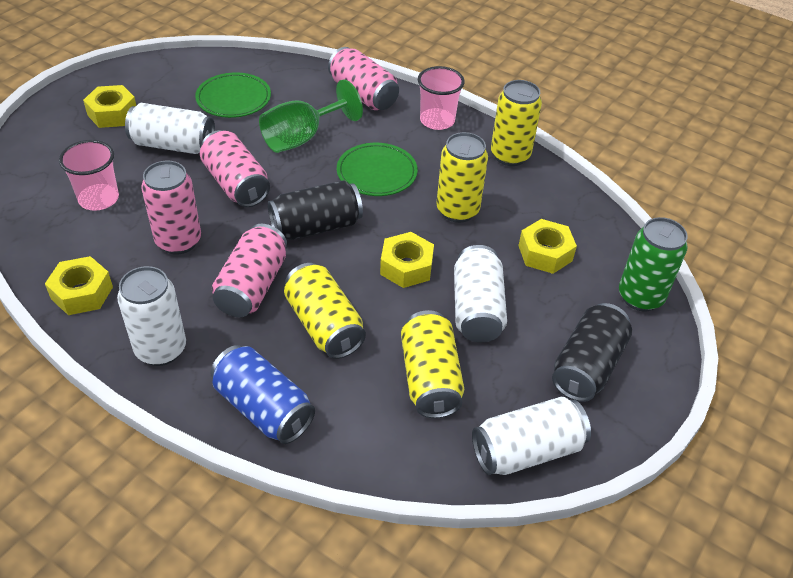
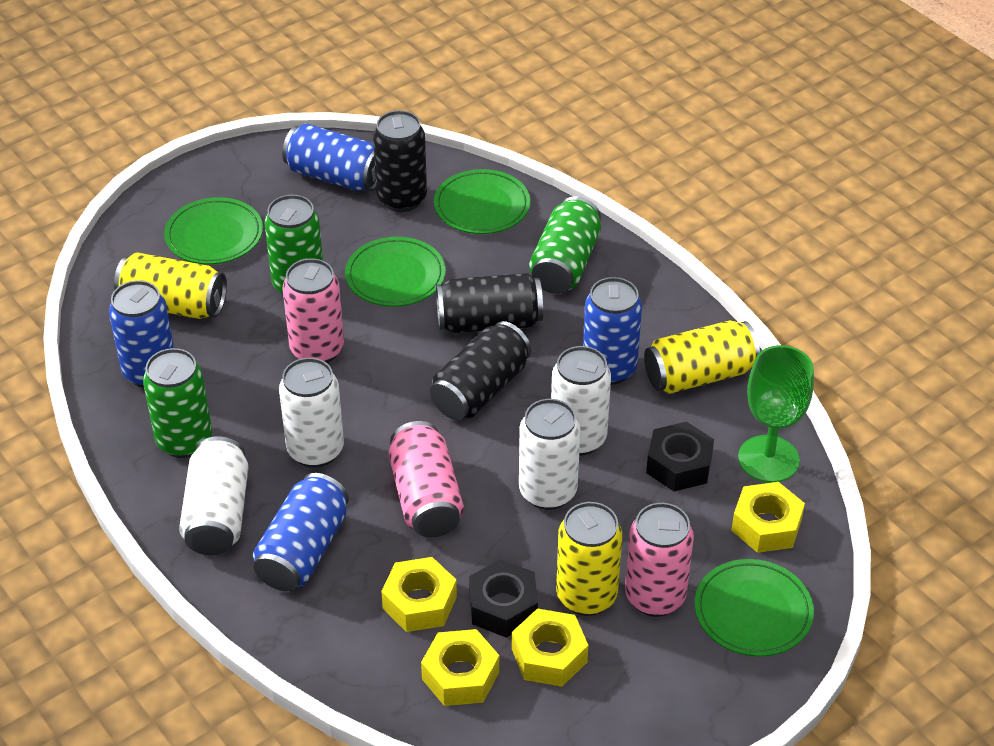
black can: [268,180,363,240] [552,303,632,402] = 2 -> [373,110,427,212] [430,321,531,420] [436,273,543,333] = 3
black nut: none = 0 -> [469,559,538,638] [646,422,714,491] = 2
blue can: [210,345,315,444] = 1 -> [109,280,174,388] [253,473,349,591] [282,123,376,191] [583,277,642,385] = 4
green can: [619,217,688,312] = 1 -> [143,348,212,458] [264,195,323,295] [529,197,601,294] = 3
green plate: [195,72,271,118] [337,143,418,196] = 2 -> [164,197,263,264] [345,237,446,307] [434,169,530,234] [694,559,814,657] = 4
pink can: [141,161,201,255] [200,130,270,207] [212,224,287,317] [328,47,399,110] = 4 -> [282,259,344,363] [389,421,464,537] [625,503,694,617] = 3
pink cup: [59,140,119,211] [418,66,465,130] = 2 -> none = 0
yellow can: [284,263,366,359] [401,310,464,418] [436,132,488,223] [491,80,542,166] = 4 -> [114,252,227,319] [556,502,622,616] [644,320,760,394] = 3

